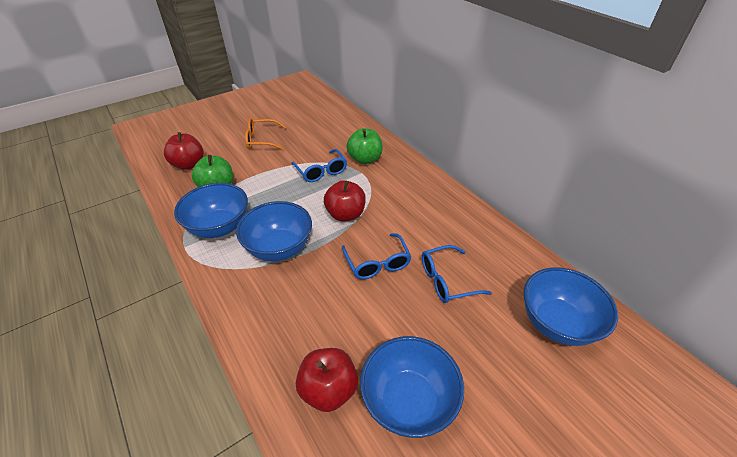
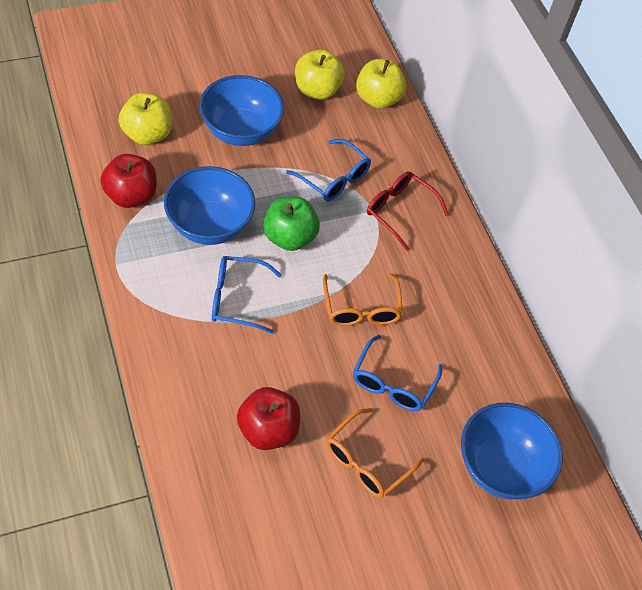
blue bowl: [174,183,248,238] [236,201,312,261] [360,336,464,438] [524,267,618,346] = 4 -> [164,166,255,245] [199,75,284,146] [461,403,563,500] = 3
green apple: [192,155,233,187] [346,128,383,164] = 2 -> [263,197,320,251] = 1
orange glasses: [245,118,287,150] = 1 -> [323,273,403,326] [326,408,424,498] = 2
red apple: [164,132,204,170] [296,348,358,412] [324,180,366,221] = 3 -> [100,154,157,208] [237,387,300,450] = 2
red glasses: none = 0 -> [367,171,449,251] = 1
yellow apple: none = 0 -> [119,93,172,145] [295,50,345,100] [356,59,406,109] = 3

